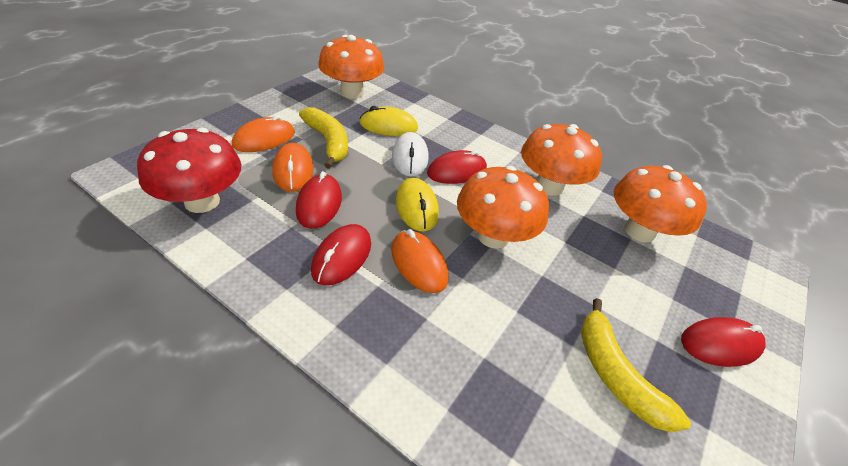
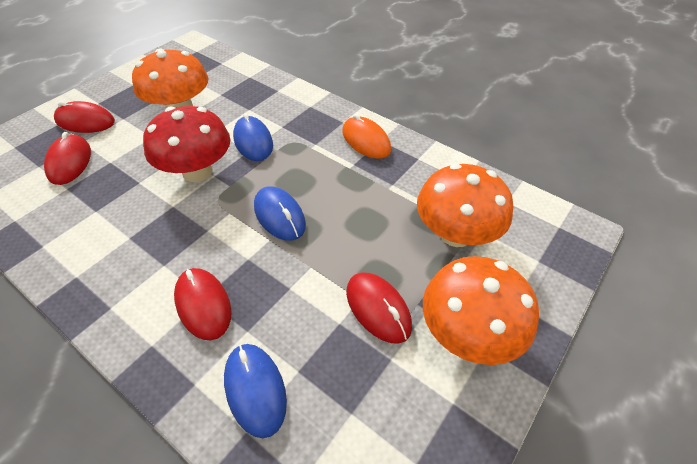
blue mouse: none = 0 -> [224,344,287,438] [233,113,273,161] [254,186,306,241] = 3
orange mouse: [232,115,295,152] [272,143,314,192] [391,229,449,293] = 3 -> [342,114,391,159] = 1
orange mushroom: [318,35,385,99] [457,166,549,249] [521,124,602,196] [614,165,707,242] = 4 -> [132,48,208,108] [417,164,513,247] [423,256,539,365] = 3
white mouse: [392,132,429,176] = 1 -> none = 0
yellow banana: [299,107,348,169] [581,298,691,432] = 2 -> none = 0
yellow mouse: [360,106,418,136] [396,178,439,232] = 2 -> none = 0

